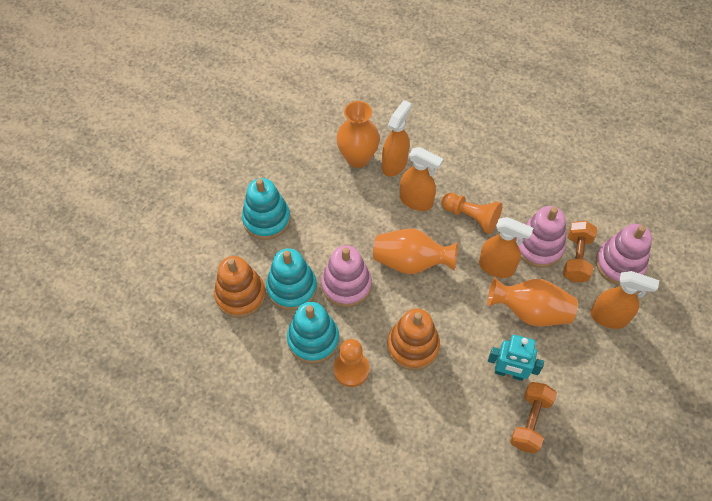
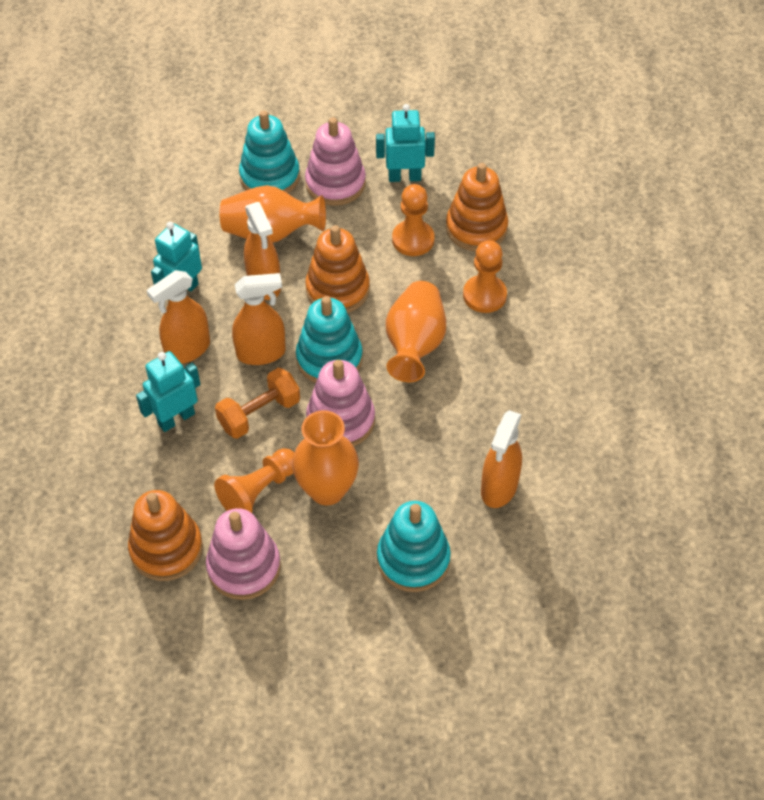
orange dumbbell: [510,382,557,454] [563,221,597,282] = 2 -> [215,368,300,439] = 1
orange pawn: [333,339,369,387] [441,193,502,234] = 2 -> [214,448,295,513] [392,184,435,256] [463,240,507,313] = 3
orange stacking toy: [214,256,266,318] [387,308,440,370] = 2 -> [128,490,203,581] [305,225,370,313] [446,163,508,251] = 3
turquoise robot: [488,335,544,381] = 1 -> [136,351,200,432] [151,222,202,291] [376,104,435,182] = 3

